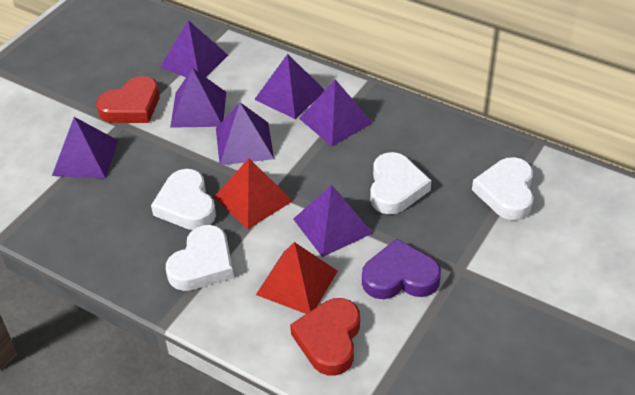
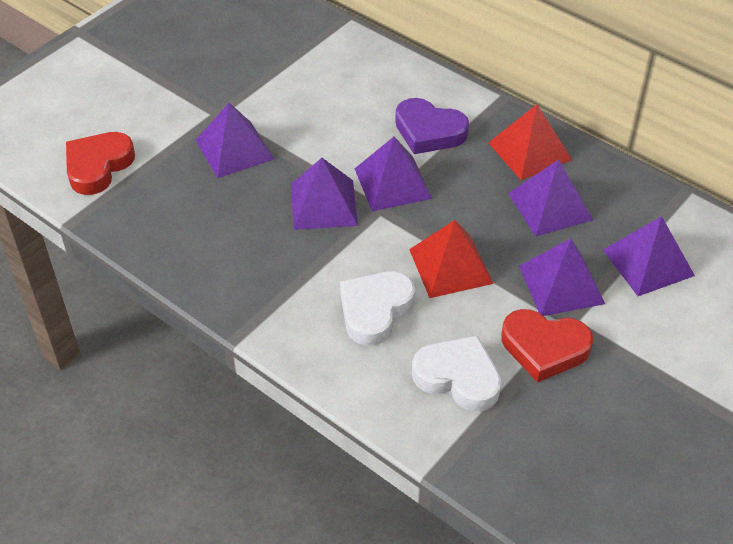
purple pyramid: [52,117,118,179] [160,20,228,77] [170,68,226,128] [216,102,274,165] [254,54,325,119] [293,185,373,257] [299,79,373,146] = 7 -> [196,103,274,178] [291,158,358,230] [355,137,432,211] [508,159,593,237] [519,239,605,316] [603,216,695,296] = 6
white heart: [151,169,216,230] [166,225,234,291] [370,152,432,214] [472,157,534,220] = 4 -> [340,271,415,346] [412,335,501,412] = 2

